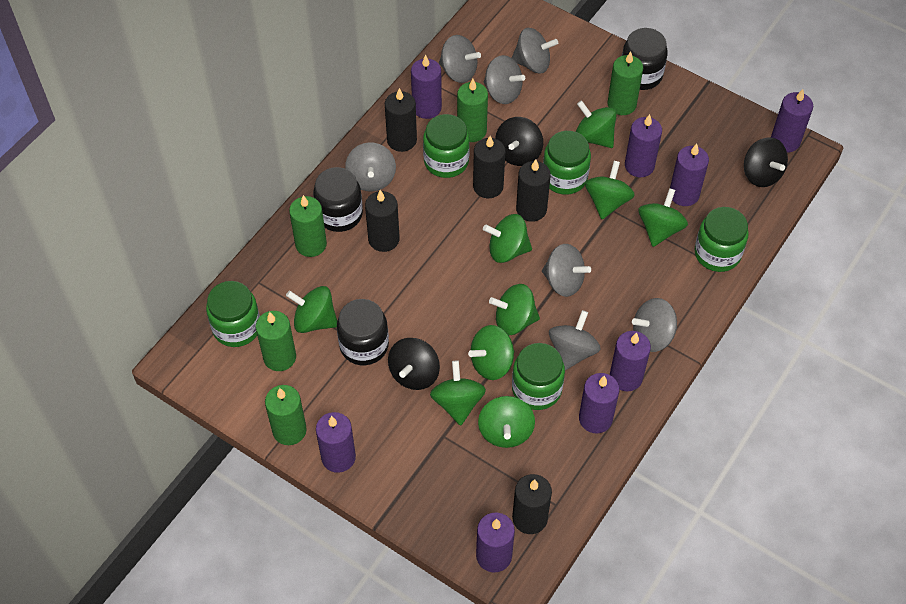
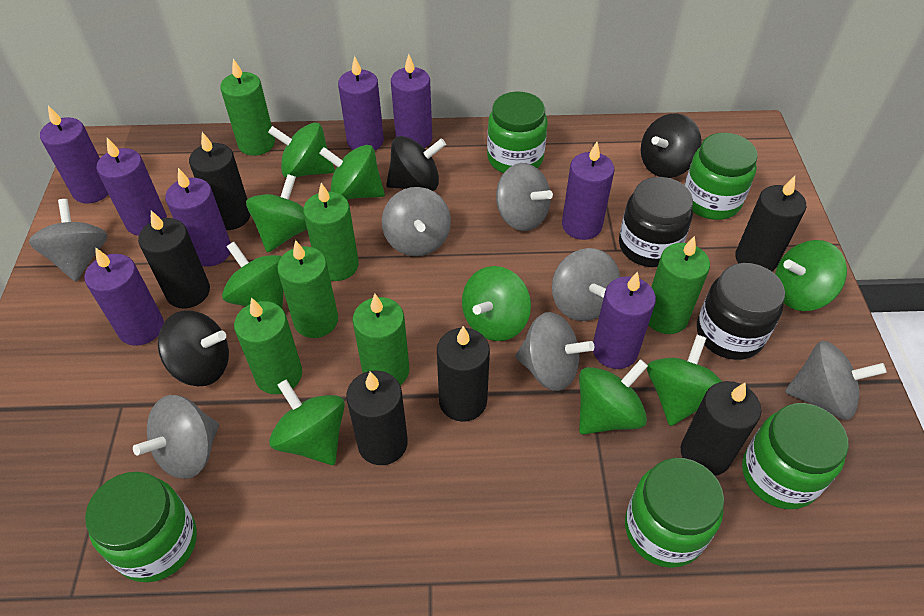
black candle: [365,190,400,252] [385,88,417,152] [473,136,505,198] [512,474,552,534] [516,159,551,222] = 5 -> [138,210,210,309] [189,132,250,230] [346,371,408,465] [437,326,490,422] [681,381,761,476] [735,176,806,271] = 6
black jar: [313,167,363,232] [337,299,389,365] [622,28,668,90] = 3 -> [619,177,693,267] [697,263,785,360] = 2
green candle: [256,311,296,371] [265,385,307,445] [289,195,327,257] [457,79,488,142] [607,51,643,115] = 5 -> [220,59,275,156] [234,297,302,394] [277,240,338,338] [303,183,359,281] [352,294,409,385] [648,236,710,334] = 6

